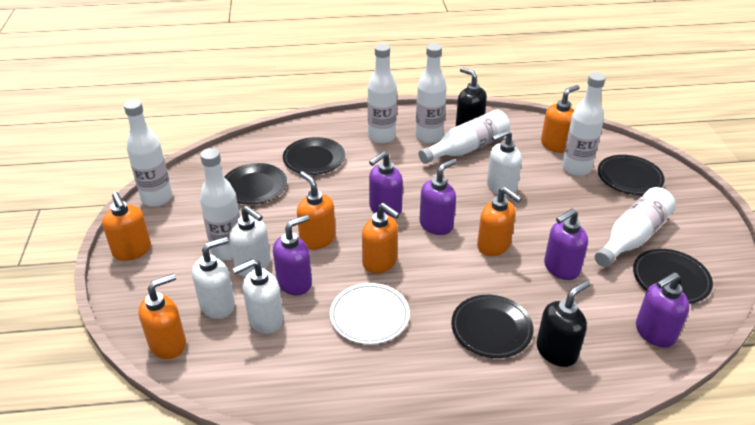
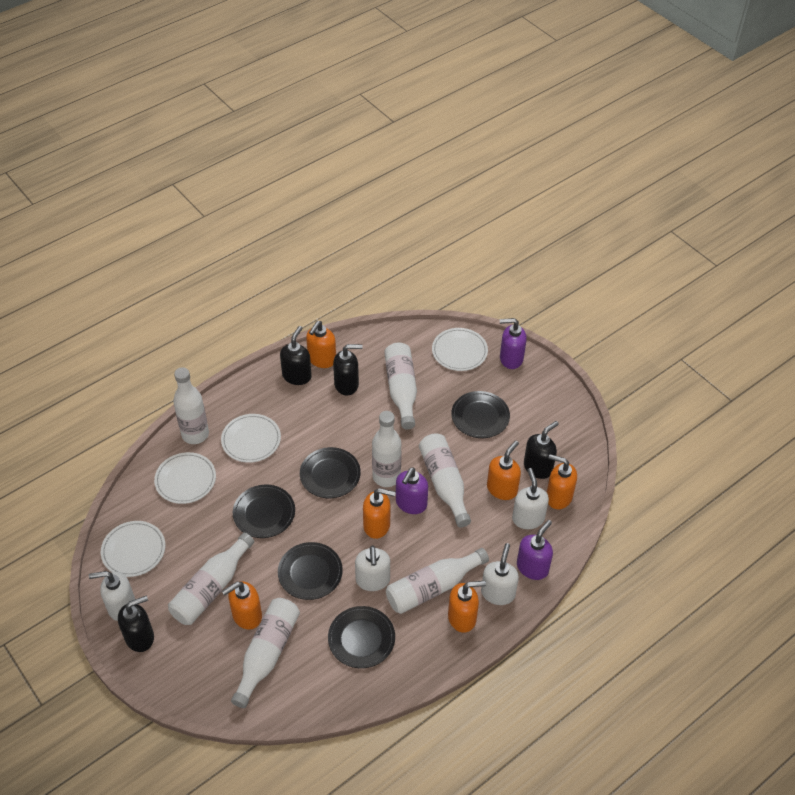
black soap dispenser: [456,67,487,126] [536,280,590,367] = 2 -> [118,596,154,652] [280,326,312,385] [333,344,363,396] [524,421,559,479] = 4
purple soap dispenser: [273,215,312,295] [369,151,403,218] [419,159,456,235] [544,208,588,280] [636,272,690,348] = 5 -> [396,467,428,514] [500,318,527,369] [517,520,553,580] = 3
white plate: [330,283,410,344] = 1 -> [101,521,165,577] [154,452,216,504] [221,414,281,463] [432,328,488,371] = 4

